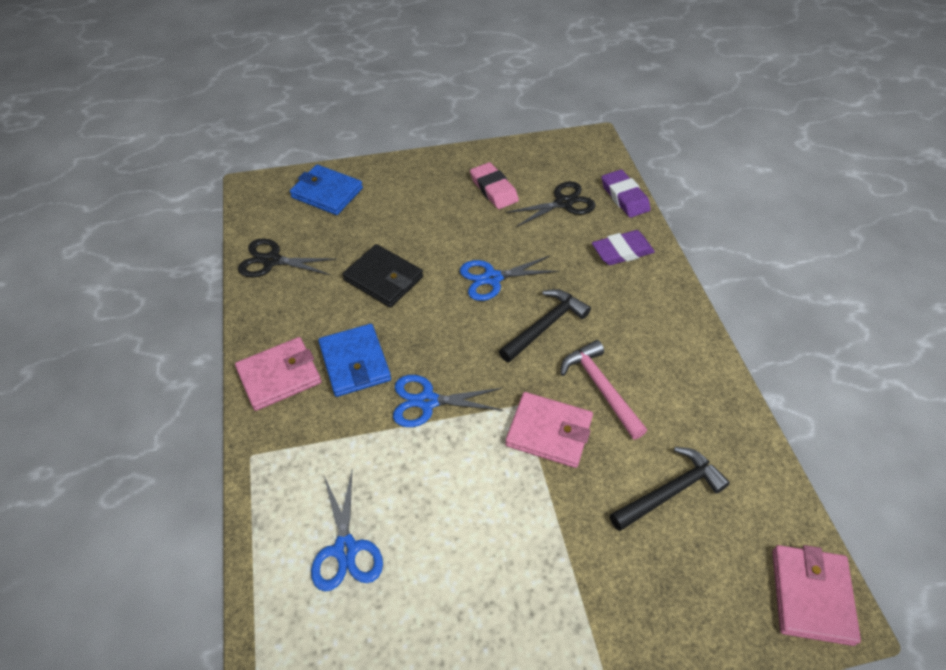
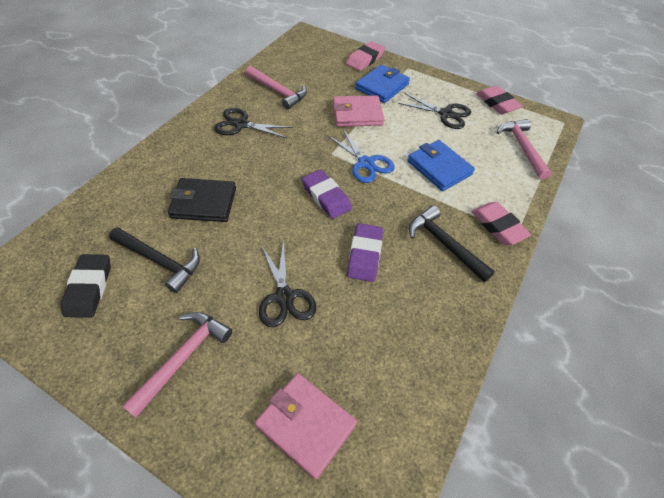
black eraser: none = 0 -> [61,254,111,318] = 1
black scissors: [238,238,336,278] [506,181,596,227] = 2 -> [214,108,293,139] [259,239,316,327] [398,93,471,129] = 3
blue scissors: [311,471,383,591] [393,375,503,427] [460,256,558,301] = 3 -> [327,129,395,183] = 1
pink eraser: [470,162,519,209] = 1 -> [346,41,385,71] [471,202,531,245] [476,85,523,114] = 3
pink hammer: [560,340,647,439] = 1 -> [122,312,232,418] [246,66,307,110] [497,119,552,180] = 3
pink wallet: [235,337,322,411] [505,392,593,468] [772,545,861,646] = 3 -> [255,373,357,480] [333,95,384,127] = 2

